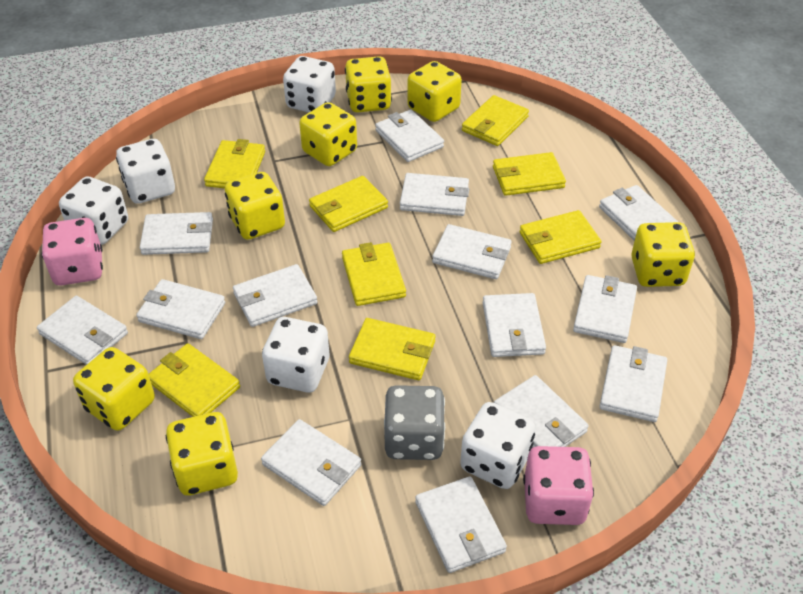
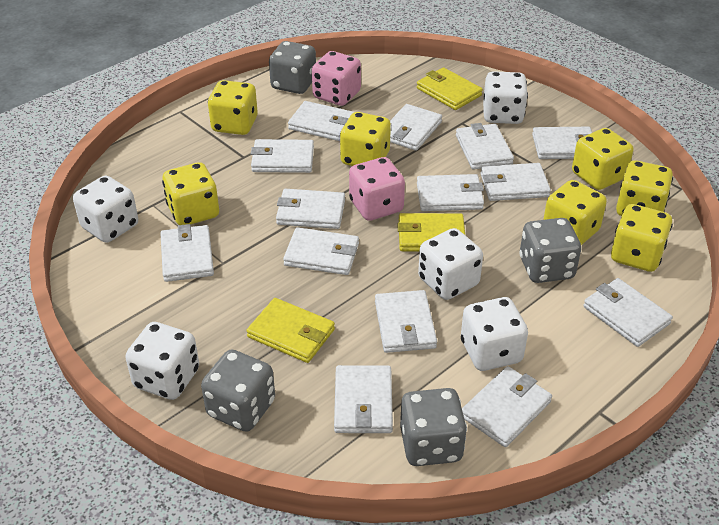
grey dice: [384,385,445,460] = 1 -> [201,349,275,432] [269,41,316,94] [400,388,467,466] [519,218,581,283] = 4
yellow wallet: [149,343,240,417] [204,139,265,188] [309,176,388,232] [342,242,406,306] [349,318,435,380] [462,95,529,146] [493,152,566,196] [520,210,601,264] = 8 -> [246,298,335,363] [397,213,466,251] [417,67,483,110] = 3

